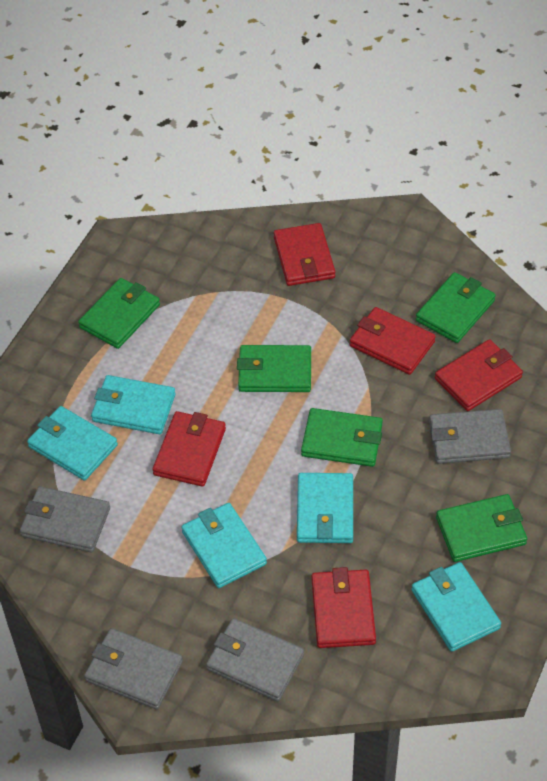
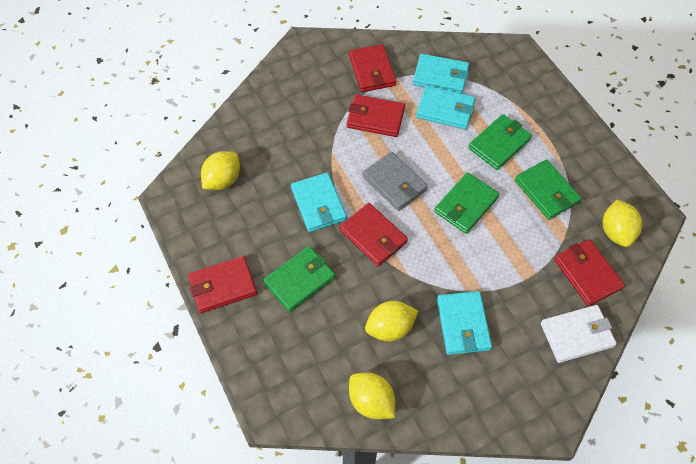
green wallet: [78,278,160,349] [237,345,311,392] [301,408,383,467] [416,272,496,343] [436,494,527,562] = 5 -> [263,246,335,312] [434,172,499,234] [468,114,532,170] [515,159,581,220] = 4
grey wallet: [20,486,110,552] [84,628,183,710] [206,618,304,701] [429,409,511,464] = 4 -> [362,151,428,211] = 1
turquoise wallet: [27,406,118,480] [91,375,176,434] [182,503,267,588] [297,473,353,543] [411,562,501,652] = 5 -> [291,172,347,232] [413,54,469,93] [416,85,475,129] [437,291,492,355] = 4
white wallet: none = 0 -> [541,305,617,363] = 1
yellow lemon: none = 0 -> [201,151,240,190] [349,373,395,419] [365,301,418,341] [603,200,642,247] = 4

